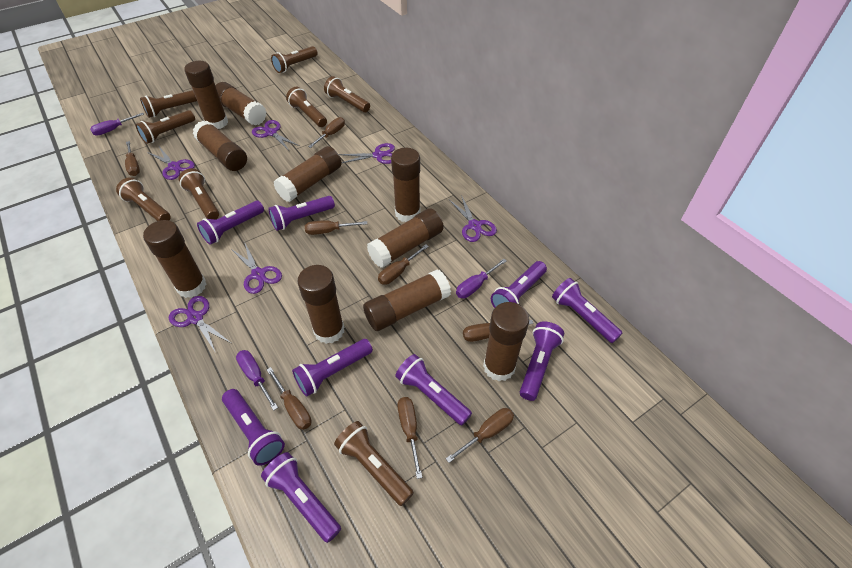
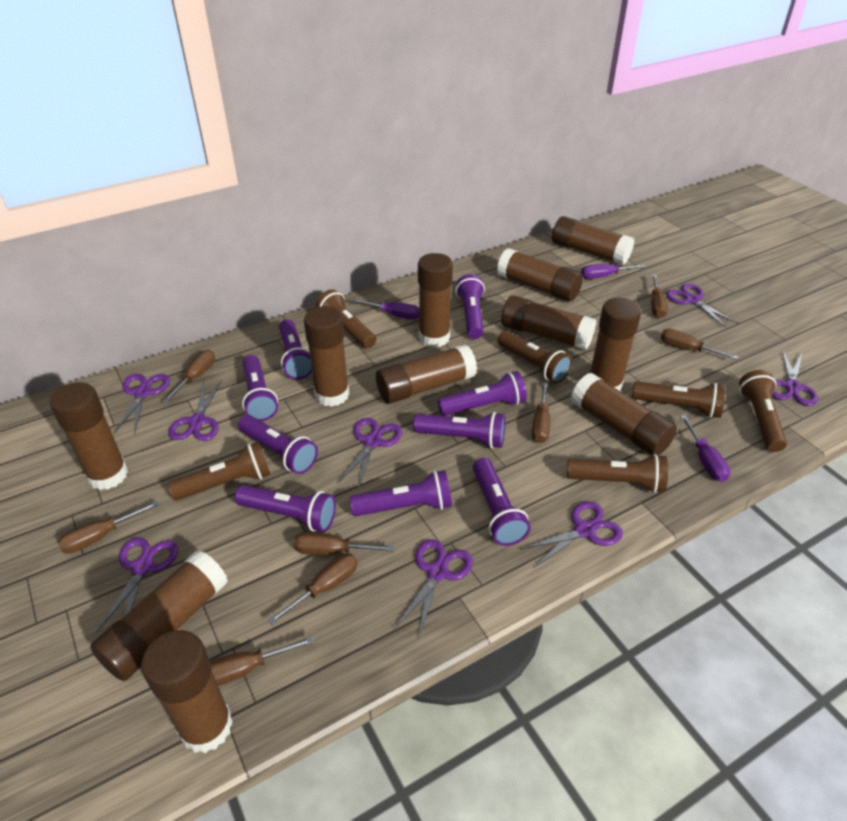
brown flashlight: [116,177,171,221] [136,110,195,144] [140,90,197,118] [178,168,219,220] [271,46,318,73] [286,87,327,127] [324,76,370,112] [334,421,414,506] = 8 -> [168,441,271,500] [316,289,376,348] [498,331,572,384] [567,454,668,493] [632,381,726,418] [739,370,787,452] = 6
brown glue stick: [143,220,206,298] [184,61,228,129] [193,120,247,171] [215,82,267,126] [274,146,342,202] [297,265,344,344] [363,270,451,331] [367,208,444,268] [391,148,420,222] [483,302,529,381] = 10 -> [50,382,128,490] [90,550,228,681] [142,630,233,753] [304,306,349,407] [376,344,477,404] [418,253,453,348] [497,248,583,301] [501,295,596,350] [552,216,634,265] [571,373,677,456] [589,298,641,391] = 11
purple scissors: [147,147,195,180] [169,296,231,353] [231,243,282,294] [252,120,300,150] [339,143,395,164] [449,195,497,242] = 6 -> [96,537,178,632] [114,374,170,434] [168,380,222,441] [338,418,402,489] [394,539,473,640] [520,501,623,568] [666,284,738,327] [772,349,818,406] = 8

